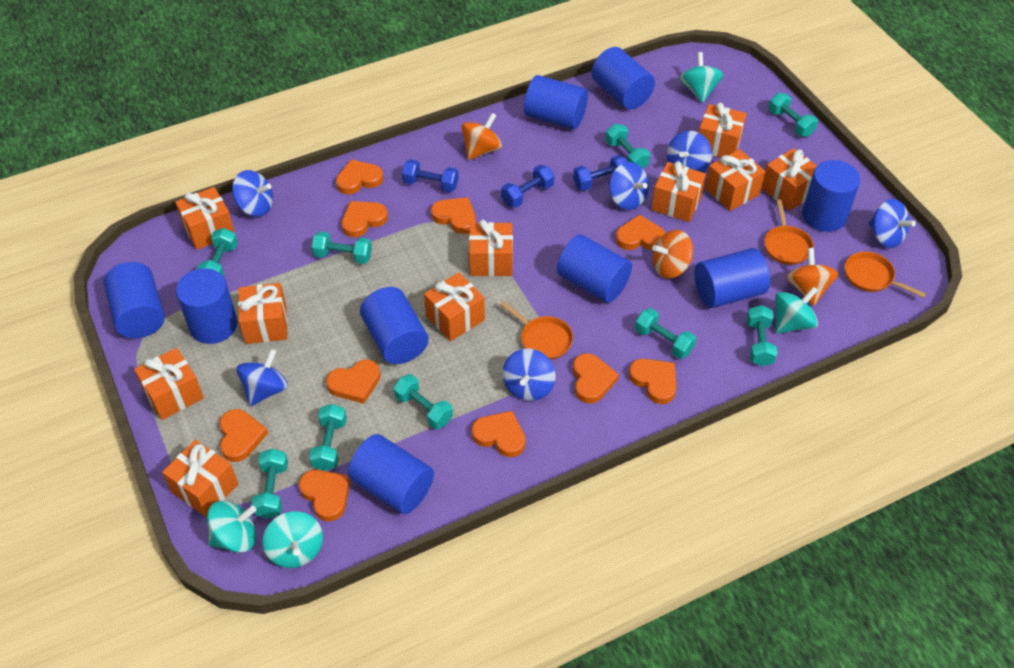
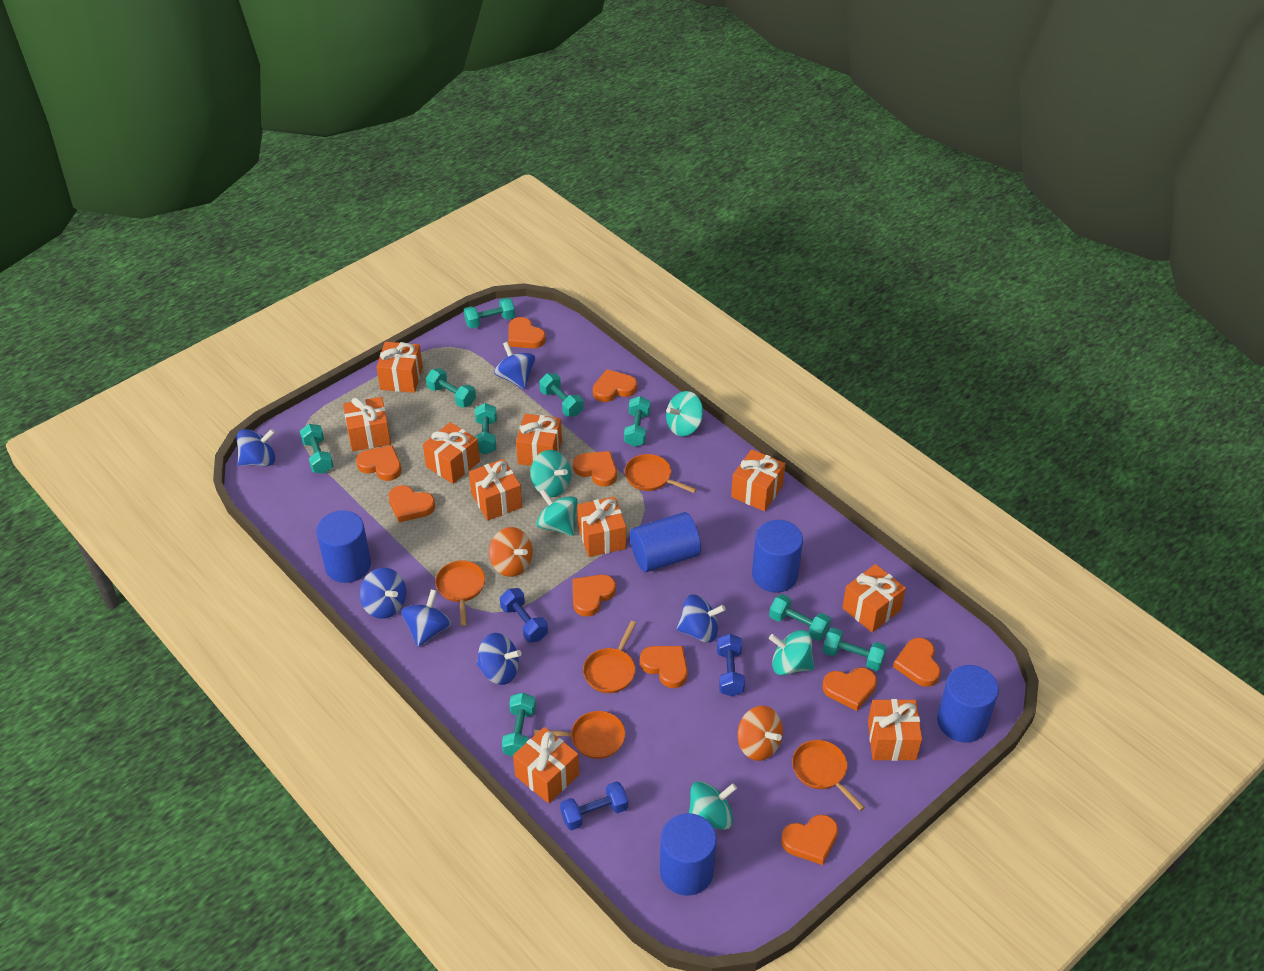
blue cylinder: [104,262,165,338] [176,268,237,344] [348,434,434,514] [360,287,429,364] [524,75,588,129] [557,234,632,303] [591,47,655,109] [694,248,770,308] [802,160,860,232] = 9 -> [316,510,371,583] [630,512,701,572] [660,813,717,896] [752,520,803,592] [937,665,999,742] = 5
orange pan: [500,301,573,360] [764,199,814,265] [845,252,926,298] = 3 -> [435,561,485,626] [534,711,625,759] [583,621,636,693] [625,454,697,493] [792,740,865,811] = 5
orange spinning top: [461,113,502,160] [652,230,693,279] [786,248,838,306] = 3 -> [489,527,533,577] [737,706,783,761] = 2
turquoise spinning top: [207,501,256,553] [262,511,323,568] [679,52,724,103] [775,286,818,334] = 4 -> [530,450,571,497] [537,489,578,536] [666,391,703,436] [689,781,737,830] [769,630,814,675] = 5

